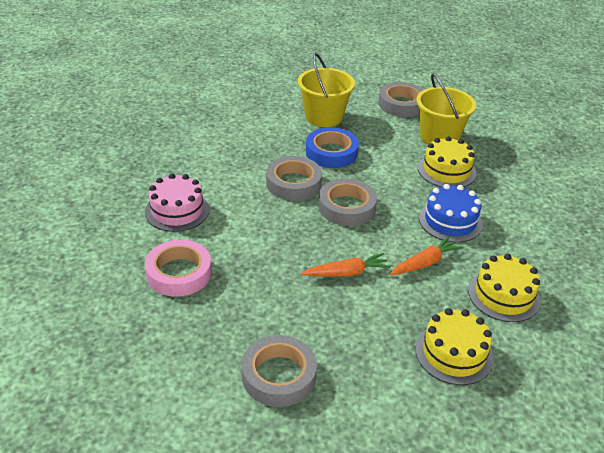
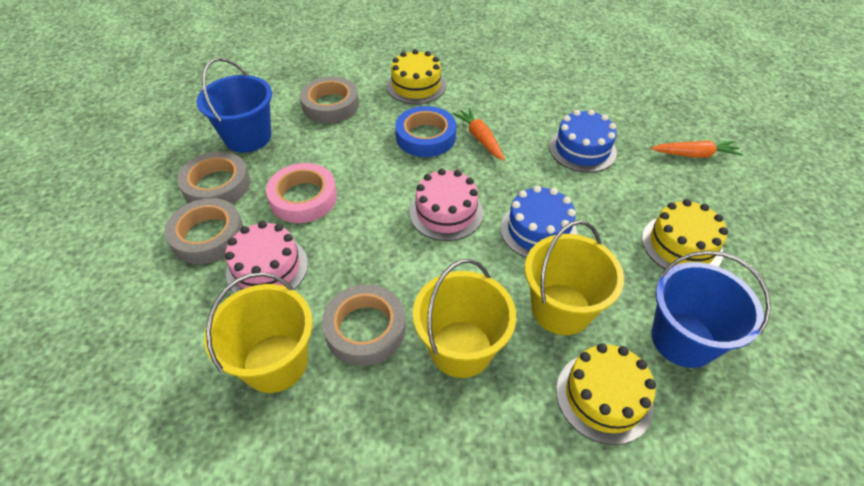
blue bucket: none = 0 -> [197,58,272,153] [651,250,771,368] = 2
blue cake: [419,184,483,242] = 1 -> [500,186,577,258] [549,109,617,173] = 2
pink cake: [145,173,209,232] = 1 -> [225,221,308,293] [409,169,483,241] = 2
yellow bucket: [298,53,355,127] [416,74,476,145] = 2 -> [204,272,313,393] [413,259,516,378] [525,220,624,335] = 3

